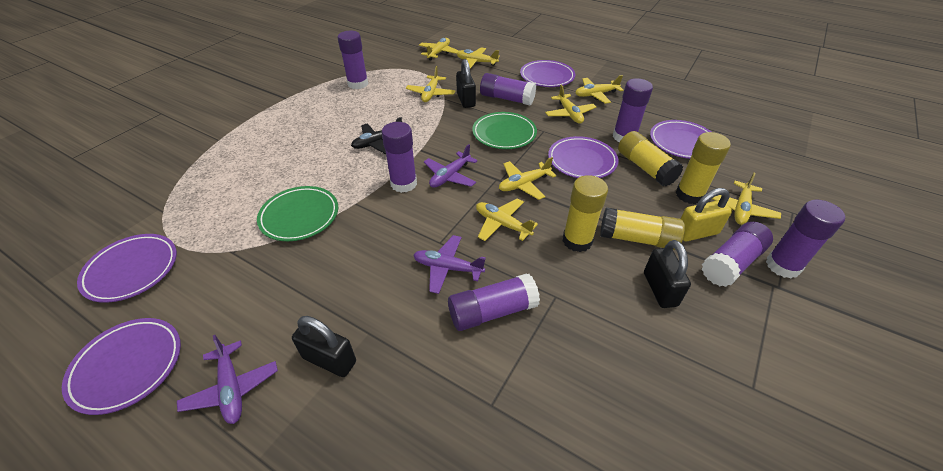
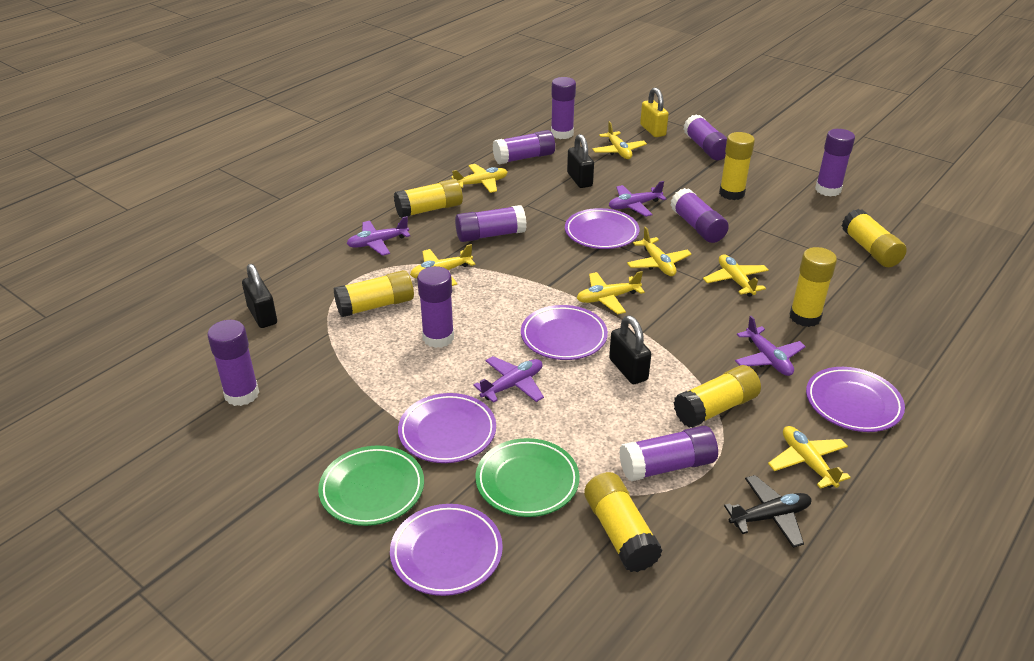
purple glue stick: [338,31,368,89] [382,122,417,193] [448,273,540,331] [480,73,536,105] [613,78,653,142] [702,222,773,287] [766,199,845,279] = 7 -> [207,320,259,406] [417,266,454,348] [455,205,527,242] [493,130,555,164] [551,77,576,139] [619,426,718,482] [670,188,729,243] [683,114,727,160] [815,129,855,196] = 9
purple plane: [177,335,278,424] [413,235,486,294] [424,144,478,188] = 3 -> [347,216,410,256] [473,356,544,403] [609,181,666,217] [735,316,806,376] = 4
yellow glue stick: [563,175,608,252] [600,207,685,250] [618,131,683,186] [675,132,731,204] = 4 -> [334,270,414,317] [394,179,463,218] [584,472,663,572] [674,365,761,428] [719,132,755,200] [790,247,837,327] [842,209,907,267] = 7
yellow plane: [406,66,455,102] [419,38,459,60] [457,47,500,69] [476,198,538,241] [499,157,556,200] [545,85,596,123] [575,75,623,104] [712,172,781,225] = 8 -> [410,244,475,286] [451,164,507,193] [577,271,645,314] [592,121,647,159] [627,227,692,276] [703,254,769,297] [768,426,851,489] = 7

